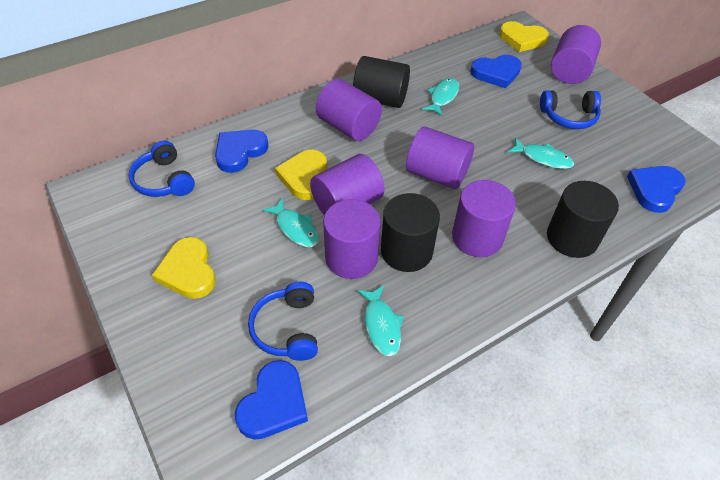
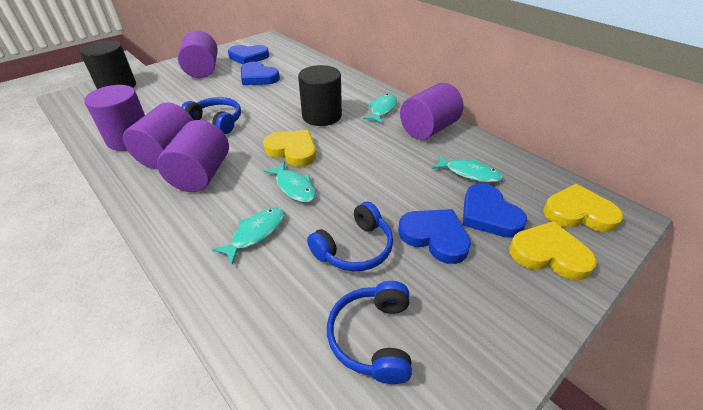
black cylinder: [353,56,410,108] [381,193,440,272] [547,181,619,258] = 3 -> [80,40,136,89] [298,65,342,126] = 2
purple cylinder: [310,154,385,216] [316,79,382,141] [323,199,381,279] [406,126,474,189] [452,180,516,257] [551,25,601,84] = 6 -> [84,85,145,151] [123,102,194,169] [157,120,229,192] [178,30,217,78] [400,83,463,140] = 5

